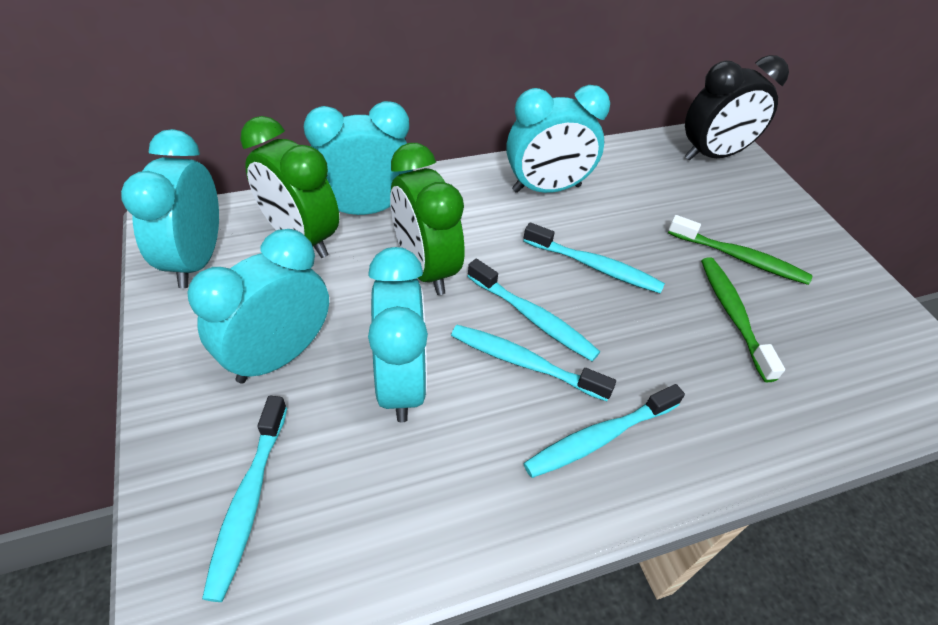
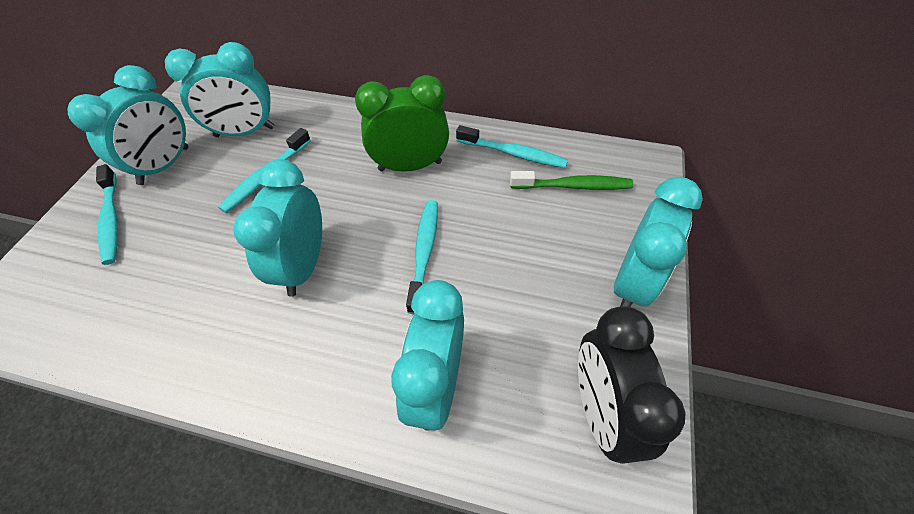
green clock: [240,116,339,258] [390,143,465,295] = 2 -> [355,75,449,172] = 1
green toothbrush: [668,215,813,285] [701,257,785,383] = 2 -> [510,171,633,190] = 1
turquoise toothbrush: [202,396,287,602] [451,325,616,401] [467,259,600,361] [523,223,665,294] [523,384,685,478] = 5 -> [96,164,118,265] [218,128,311,213] [406,200,438,314] [456,125,568,168] = 4

